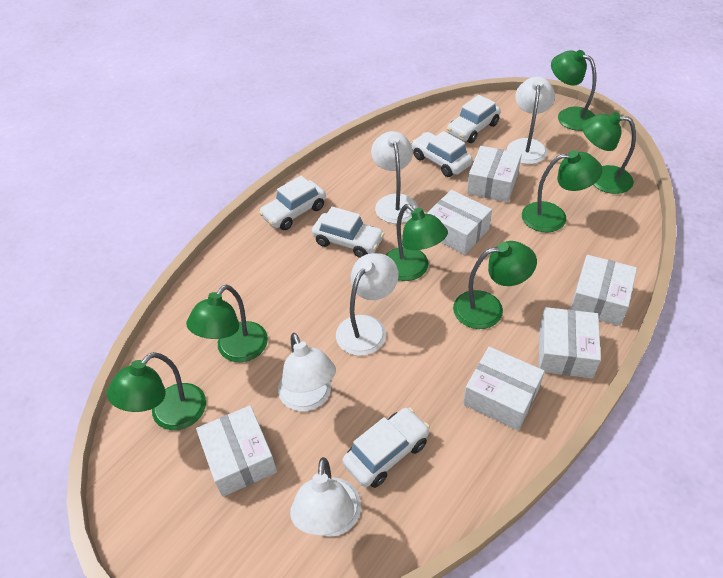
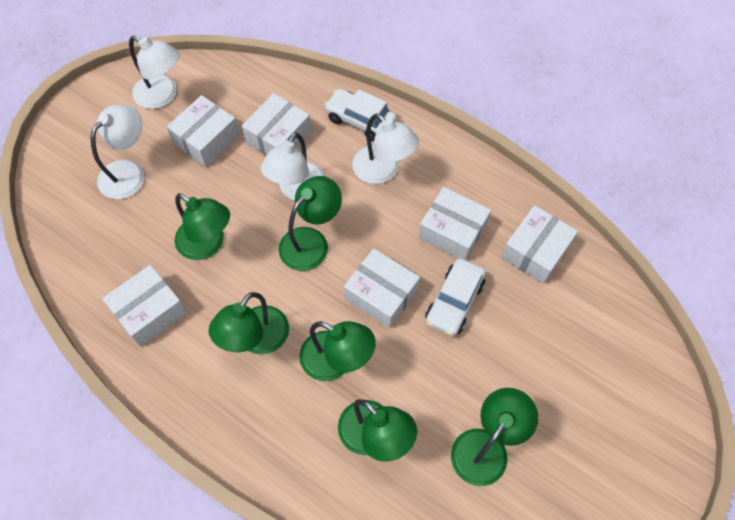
green lamp: [107,352,206,430] [186,285,268,362] [386,204,448,281] [453,241,537,329] [522,150,602,232] [551,50,596,131] [582,112,636,194] = 7 -> [175,193,230,260] [209,292,289,354] [279,176,342,271] [299,321,376,381] [338,399,417,462] [451,388,538,486] = 6
white car: [259,176,326,230] [312,207,385,258] [342,408,430,488] [411,131,473,177] [447,95,501,143] = 5 -> [324,89,397,142] [425,258,486,336] = 2
white lamp: [278,333,336,411] [290,457,361,537] [336,253,399,356] [371,131,418,224] [507,77,555,164] = 5 -> [91,104,145,199] [129,36,180,109] [261,132,325,201] [352,113,419,184] = 4

